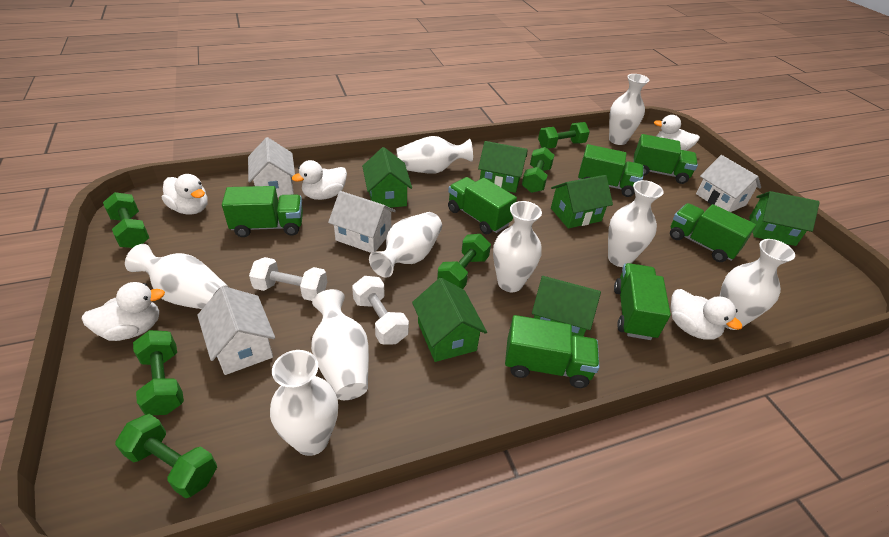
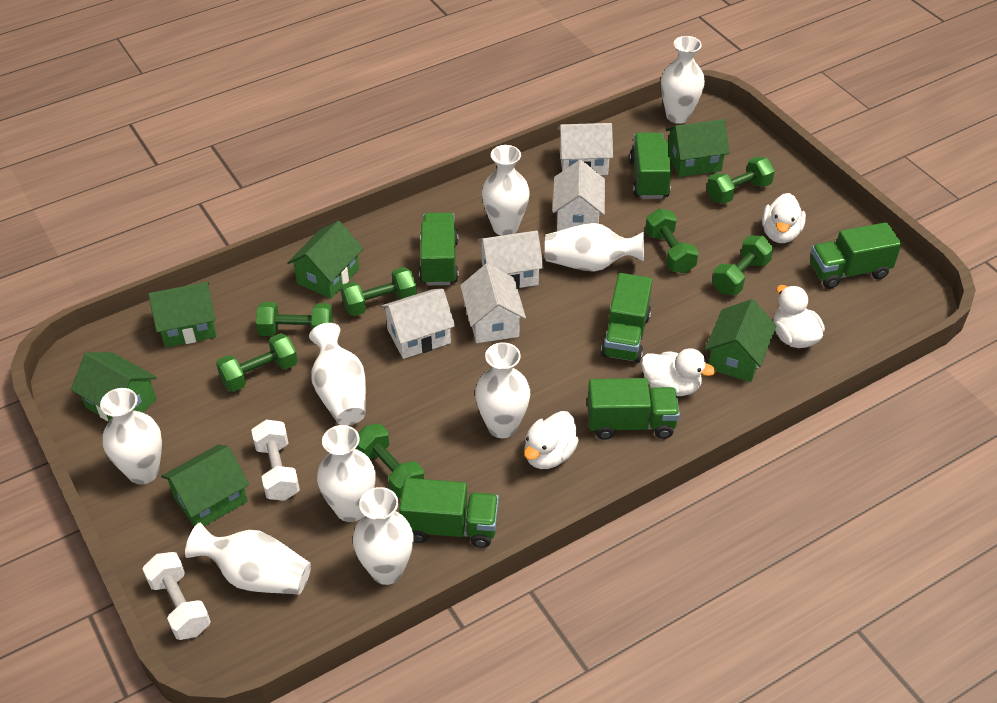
green dumbbell: [103,192,149,248] [115,414,217,498] [133,330,184,415] [437,234,491,289] [522,147,554,193] [538,122,589,149] = 6 -> [216,333,298,392] [256,302,333,336] [341,267,417,316] [355,424,424,498] [645,208,699,273] [707,156,775,204] [712,236,774,295] = 7
green truck: [222,186,303,237] [448,177,517,234] [505,315,599,388] [578,144,644,197] [614,263,671,340] [633,134,698,184] [670,203,756,262] = 7 -> [399,478,499,548] [419,212,459,285] [587,378,680,440] [601,273,652,363] [629,133,672,199] [810,222,902,289] = 6
white duck: [81,282,165,341] [162,174,207,215] [292,160,347,200] [654,115,700,151] [671,289,742,339] = 5 -> [524,411,579,469] [641,348,716,396] [762,193,806,243] [773,285,825,348] = 4
white house: [197,286,275,375] [248,137,295,197] [328,191,396,253] [696,155,761,212] = 4 -> [380,289,455,359] [460,263,526,343] [478,231,544,289] [552,160,605,231] [557,123,613,175] = 5

